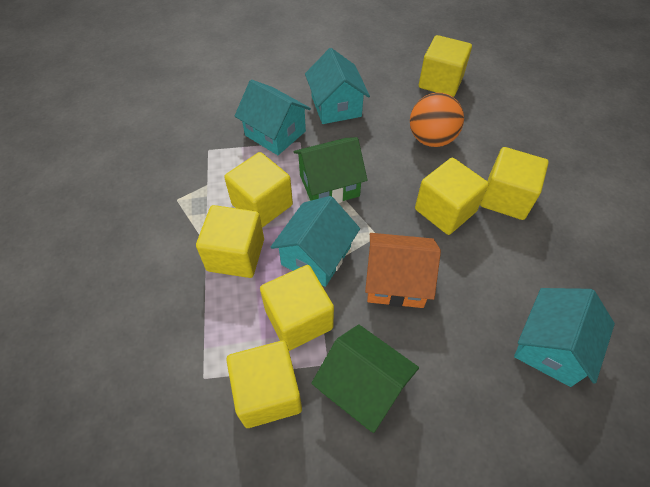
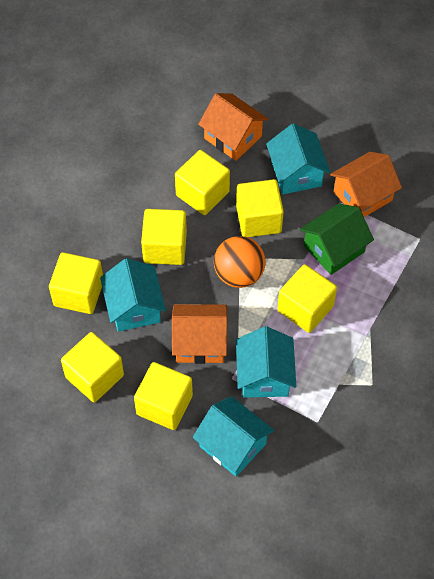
green house: [293,137,368,203] [311,324,419,433] = 2 -> [300,203,374,275] = 1
orange house: [365,233,441,308] = 1 -> [172,304,227,364] [198,93,268,161] [330,152,402,217] = 3

